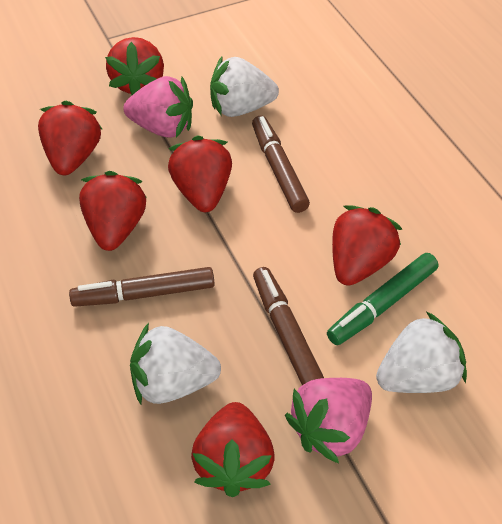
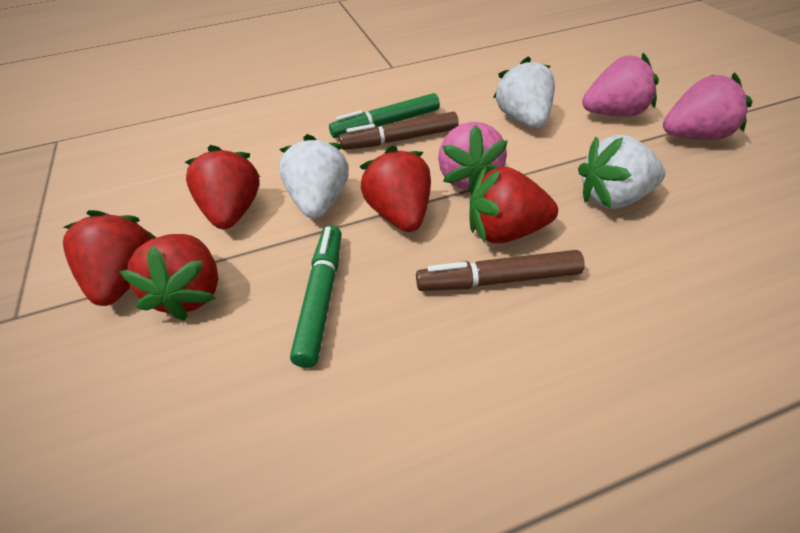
brown marker: [69,267,215,307] [252,116,310,213] [253,267,324,385] = 3 -> [339,112,459,150] [416,250,585,291] = 2
green marker: [327,253,438,345] = 1 -> [290,225,341,368] [329,93,440,138] = 2
pink strawberry: [123,76,193,137] [285,378,372,464] = 2 -> [438,122,508,194] [582,53,659,117] [663,73,752,140] = 3
red strawberry: [38,101,103,175] [79,171,147,251] [105,37,164,95] [168,135,232,212] [191,402,275,497] [332,205,402,286] = 6 -> [63,210,156,306] [119,234,218,321] [185,145,260,229] [359,146,431,232] [469,166,558,243] = 5

